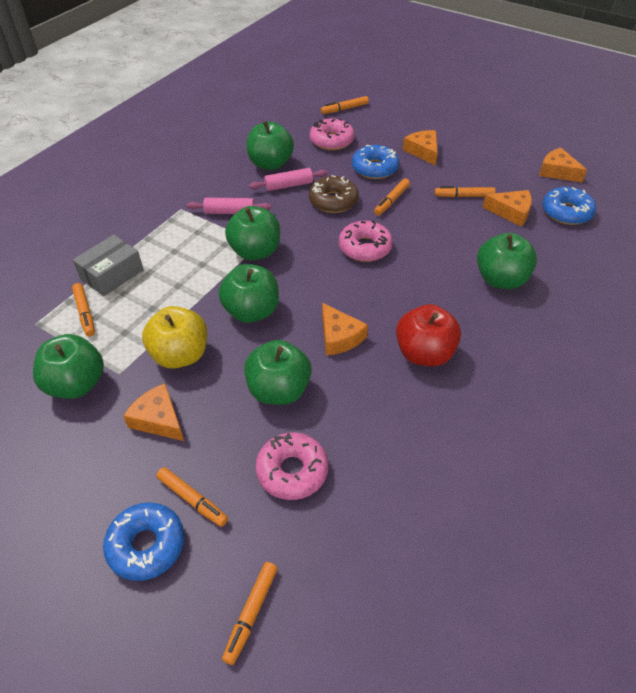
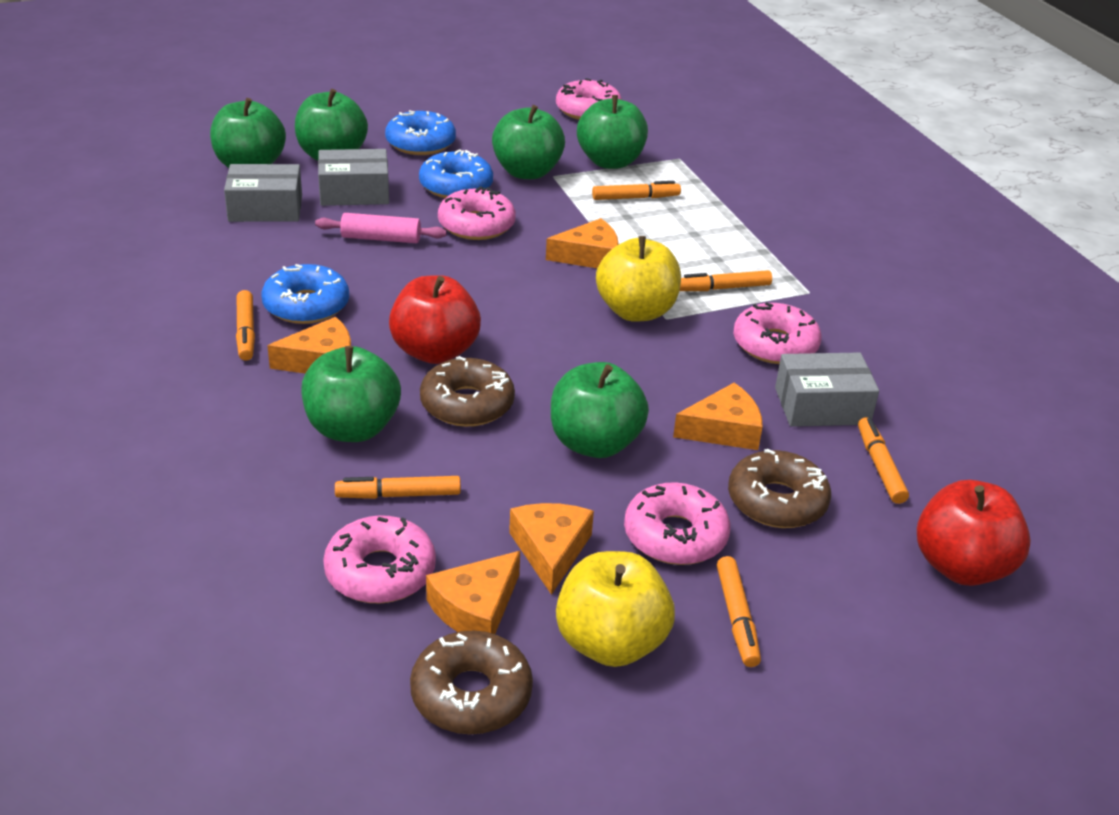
brown donut: [309,175,359,213] = 1 -> [410,631,533,734] [420,356,515,427] [728,449,831,528] = 3
grey box: [73,235,143,296] = 1 -> [224,164,302,222] [318,149,389,206] [775,353,879,427] = 3
pink donut: [255,432,328,500] [310,118,355,150] [339,221,393,262] = 3 -> [323,515,436,603] [438,186,516,240] [556,78,622,120] [624,482,730,565] [733,302,822,364] = 5
pink rolling pin: [187,198,271,214] [249,168,327,191] = 2 -> [315,213,447,243] = 1
red apple: [396,304,461,366] = 1 -> [389,275,481,364] [917,480,1031,586] = 2
yellow apple: [142,306,207,369] = 1 -> [556,551,675,667] [596,236,681,322] = 2

